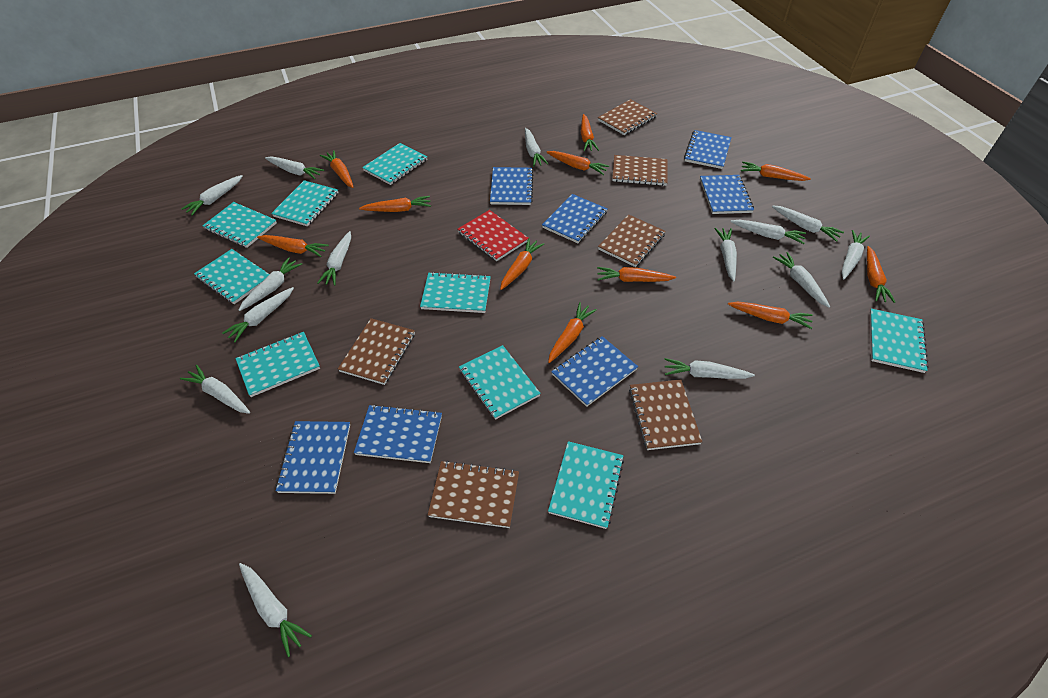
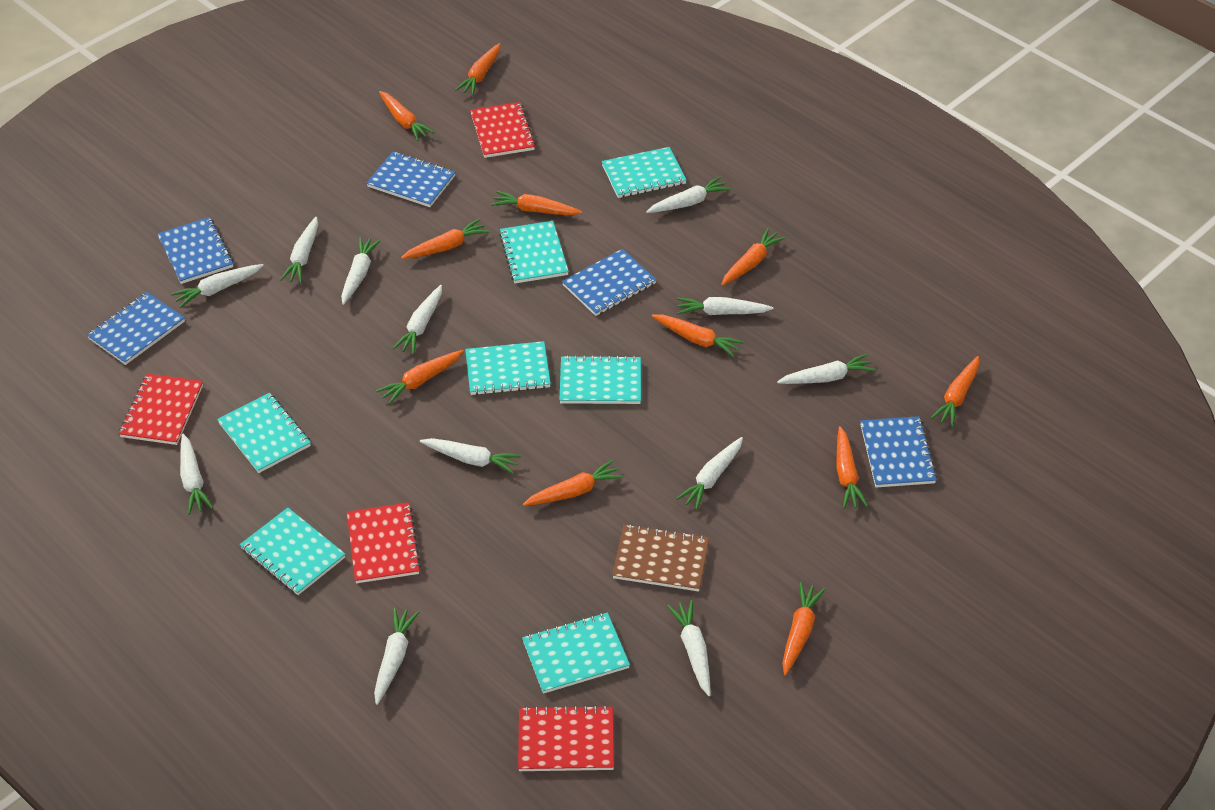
blue notebook: [276,421,350,494] [354,404,442,463] [490,167,533,205] [542,194,608,243] [551,336,638,407] [684,130,731,169] [700,175,754,214] = 7 -> [87,292,185,365] [157,217,234,284] [366,152,456,207] [562,249,657,316] [860,416,937,487] = 5
brown notebook: [338,318,415,385] [428,460,519,528] [598,99,657,135] [598,215,666,267] [612,155,668,186] [629,380,702,450] = 6 -> [612,524,709,591] = 1
red notebook: [458,210,528,261] = 1 -> [119,373,203,445] [347,503,421,583] [470,102,536,158] [518,705,614,771] = 4
turquoise notebook: [194,249,269,304] [202,202,277,248] [235,332,320,397] [271,180,339,226] [362,143,428,185] [420,272,491,313] [459,345,541,420] [548,441,624,529] [870,309,929,373] = 9 -> [217,393,311,473] [240,508,345,595] [465,341,551,395] [499,221,569,283] [522,613,630,694] [559,355,641,404] [602,147,687,198] = 7
white carrot: [180,365,250,414] [181,175,243,215] [222,287,294,342] [239,257,302,311] [239,563,312,657] [265,156,324,179] [317,231,351,286] [525,128,548,167] [664,358,755,379] [714,228,737,282] [730,220,806,244] [772,206,844,242] [773,252,830,308] [842,230,870,279] = 14 -> [171,264,264,308] [180,434,214,515] [280,217,318,283] [341,237,381,305] [374,607,419,705] [393,285,442,354] [420,438,521,474] [646,177,731,213] [667,600,711,696] [676,437,743,510] [677,297,773,315] [777,353,875,384] = 12

